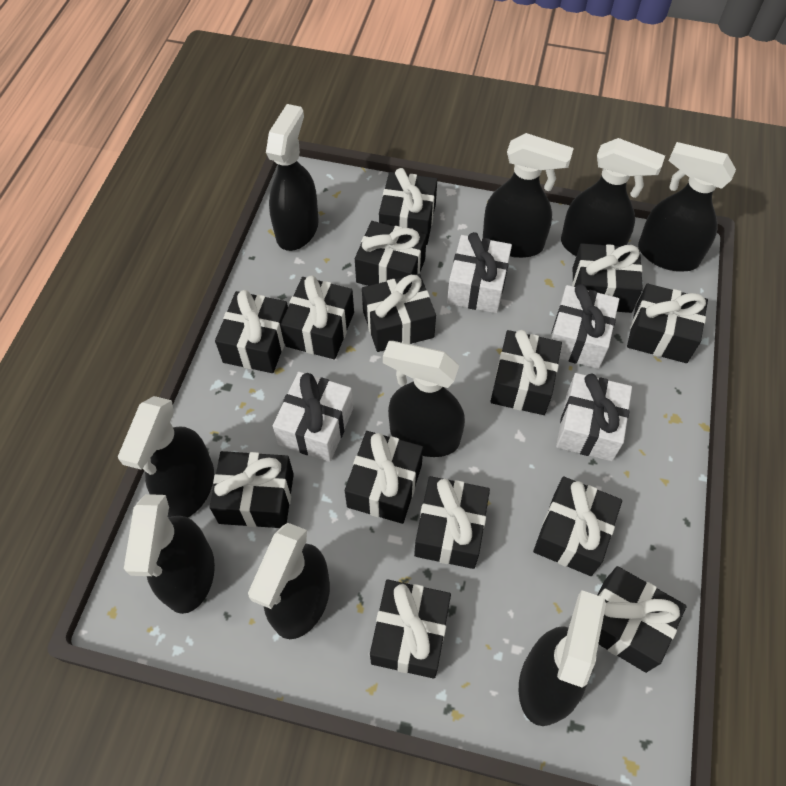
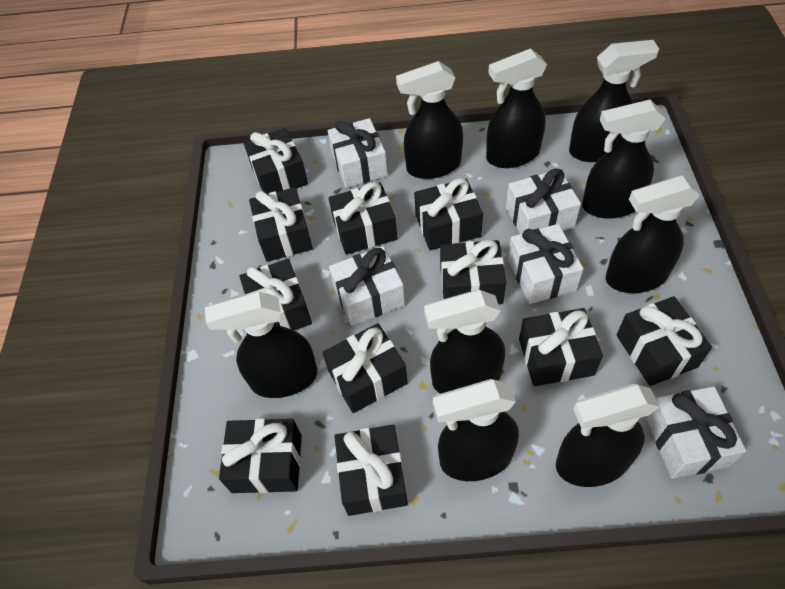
black gift: [210,451,294,528] [215,290,288,373] [281,275,354,359] [345,431,423,524] [355,221,427,286] [362,274,436,352] [370,580,451,679] [379,168,437,245] [414,476,490,569] [490,330,562,415] [533,477,622,576] [572,243,643,313] [598,566,686,673] [627,284,708,363] = 14 -> [219,419,302,493] [239,259,312,330] [244,128,308,194] [249,187,313,262] [323,323,408,413] [329,182,397,255] [334,425,408,516] [414,178,483,250] [440,240,506,304] [519,308,603,386] [617,296,712,386] = 11
white gift: [273,372,353,462] [447,232,512,313] [551,284,619,369] [556,373,632,461] = 4 -> [328,118,388,188] [329,246,405,326] [506,169,581,234] [508,224,583,304] [645,386,746,479] = 5

